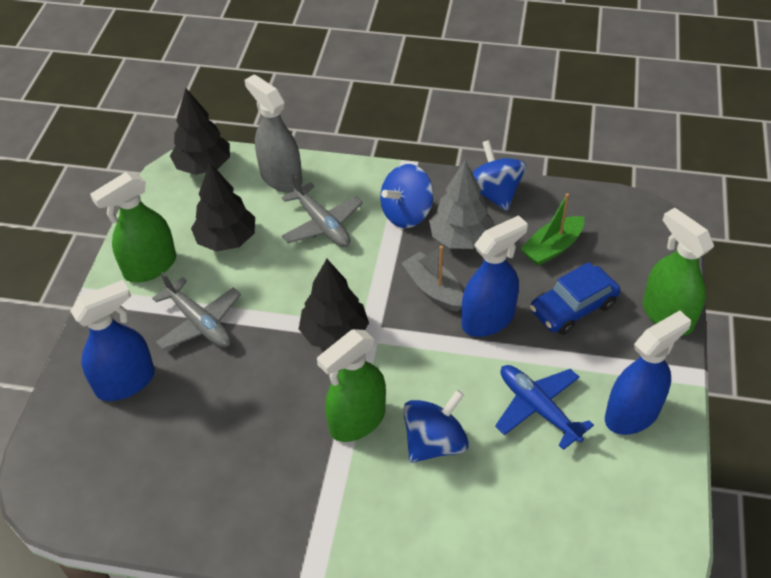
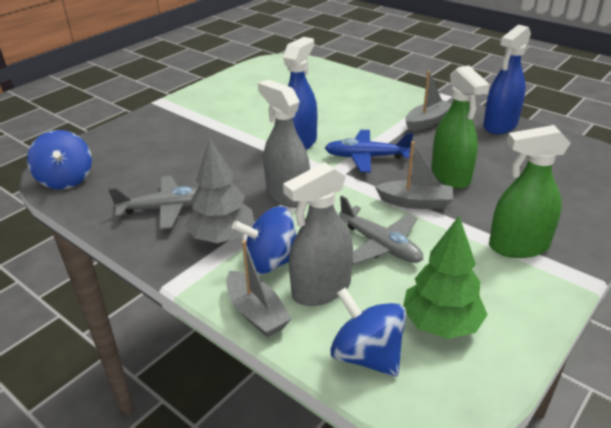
black tree: [170,88,230,175] [191,162,255,252] [299,259,369,349] = 3 -> none = 0
blue car: [530,262,620,335] = 1 -> none = 0
blue spray bottle: [70,280,155,401] [461,215,528,337] [605,310,691,435] = 3 -> [283,37,317,150] [483,25,531,134] = 2
green boat: [520,193,584,266] = 1 -> none = 0
green spray bottle: [90,172,176,282] [317,329,386,442] [643,208,714,336] = 3 -> [431,65,490,189] [489,125,571,258] = 2
green tree: none = 0 -> [403,216,488,339] = 1
grey boat: [401,246,463,312] = 1 -> [226,240,292,337] [375,141,453,209] [405,71,452,131] = 3
grey spray bottle: [244,74,302,193] = 1 -> [258,80,310,208] [283,162,353,306] = 2

